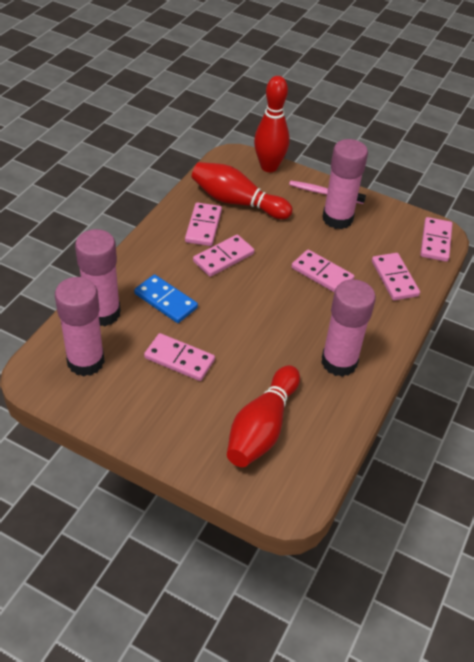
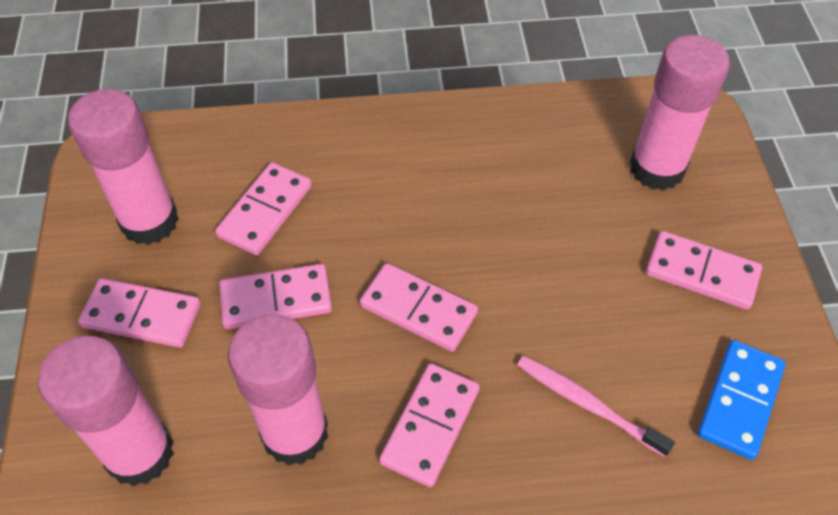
red bowling pin: [191,162,293,219] [227,365,300,467] [254,76,290,172] = 3 -> none = 0

